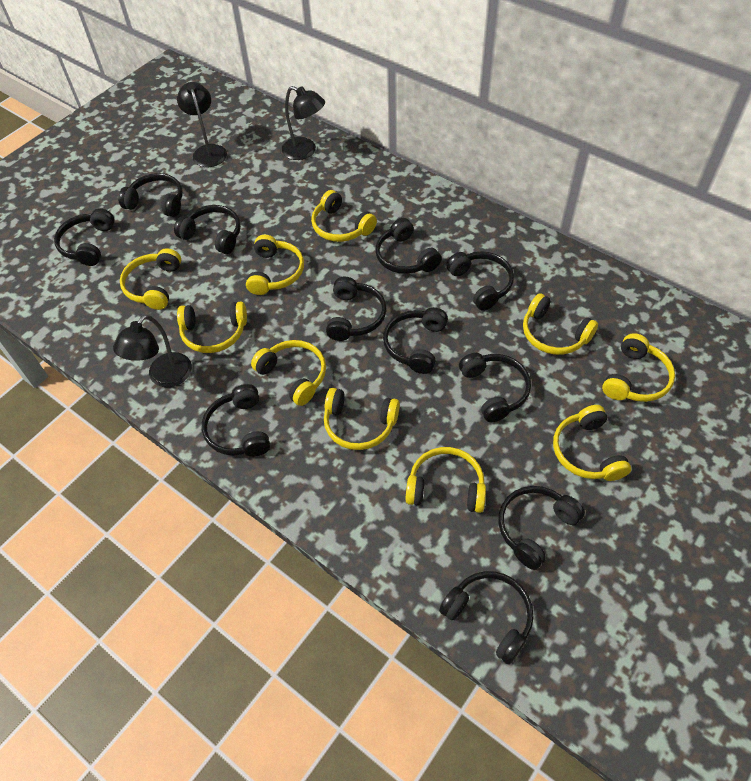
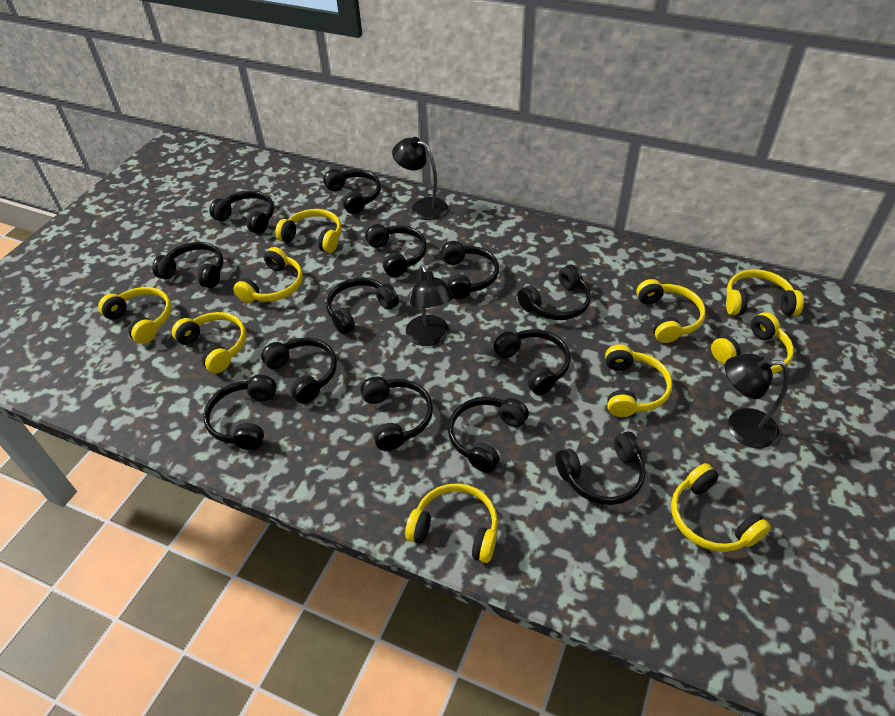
black headphones: [54,208,115,266] [118,173,183,217] [174,205,241,254] [202,384,270,457] [326,277,386,341] [375,218,442,274] [383,307,448,374] [439,571,534,665] [446,251,514,311] [459,353,531,422] [498,486,585,570] = 11 -> [152,242,224,288] [203,375,277,450] [209,191,274,234] [261,338,337,404] [323,169,381,214] [326,278,399,334] [361,377,433,451] [365,224,427,277] [441,241,499,299] [448,397,529,473] [493,329,570,395] [517,265,591,320] [555,432,646,505] = 13

